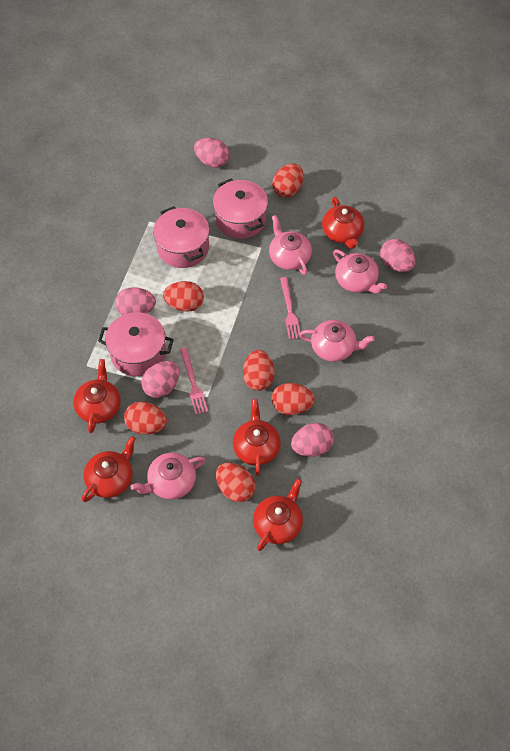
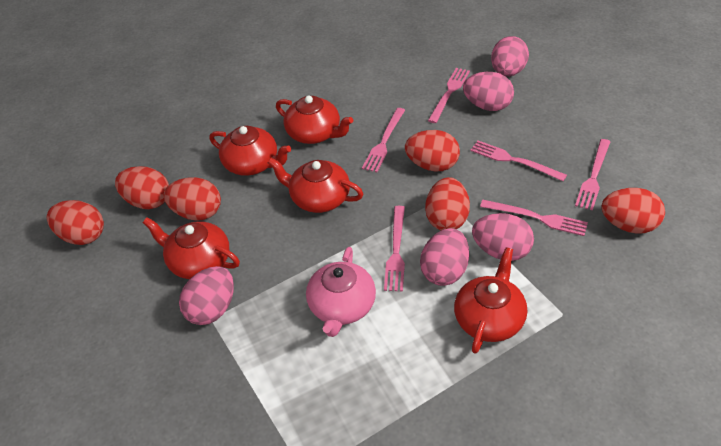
pink fork: [180,348,208,415] [280,277,301,340] = 2 -> [362,108,405,172] [384,206,405,292] [428,68,470,123] [470,141,567,181] [480,200,588,236] [575,139,610,211] = 6
pink pot: [98,312,174,376] [153,206,210,268] [213,179,268,239] = 3 -> none = 0
pink teapot: [131,453,205,499] [269,215,312,275] [299,320,375,362] [333,250,387,293] = 4 -> [306,247,376,337] = 1

